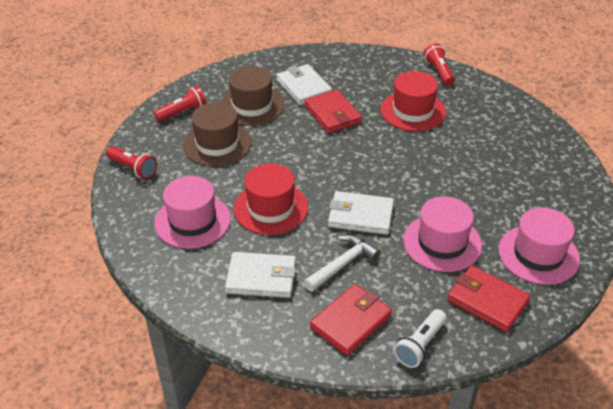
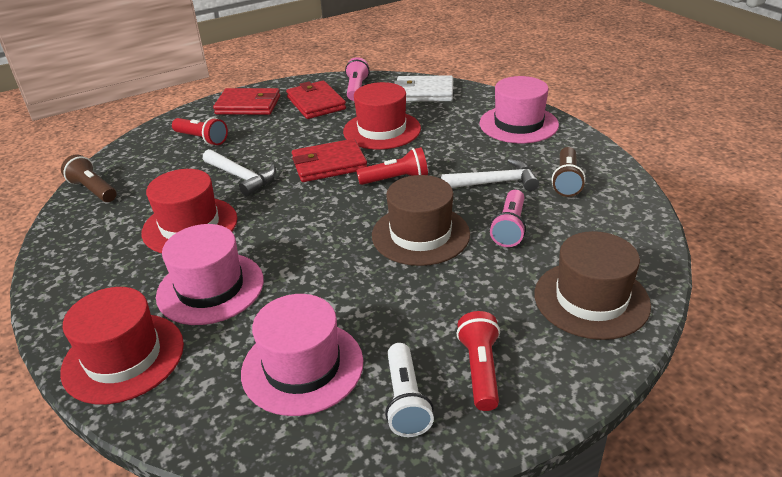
brown flashlight: none = 0 -> [61,154,116,202] [552,147,586,197] = 2
pink flashlight: none = 0 -> [345,57,370,101] [490,190,526,247] = 2
red hat: [234,163,308,235] [381,71,446,131] = 2 -> [60,287,184,404] [142,169,237,253] [343,82,421,150] = 3
white hammer: [304,235,381,292] = 1 -> [203,149,276,196] [441,159,539,191] = 2
white wallet: [225,252,296,298] [276,64,332,105] [328,191,394,235] = 3 -> [394,75,453,102] = 1

